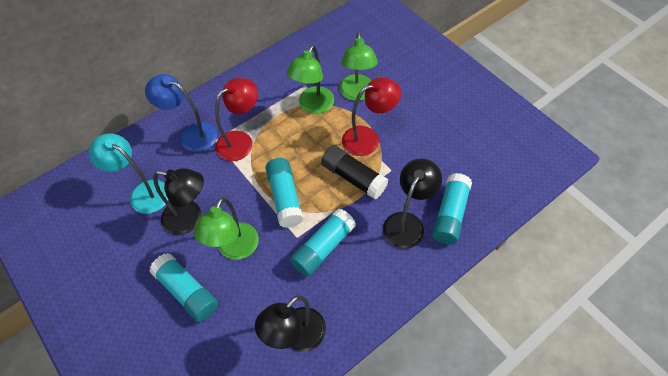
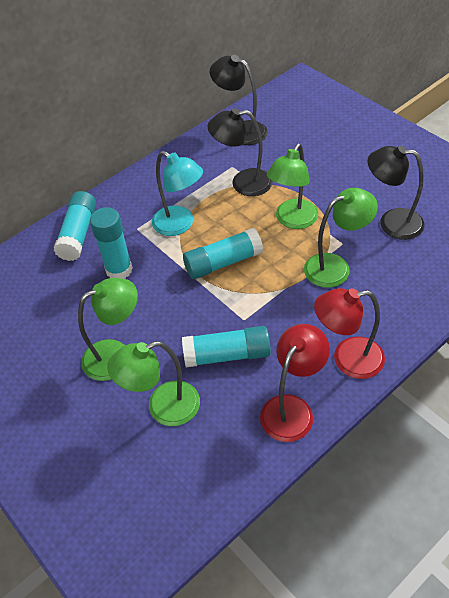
black glue stick: [321,145,388,199] = 1 -> none = 0
blue lamp: [145,74,217,152] = 1 -> none = 0
green lamp: [194,197,259,260] [287,45,334,114] [339,32,378,101] = 3 -> [78,278,138,381] [107,341,200,426] [267,144,318,229] [304,188,378,288] = 4

